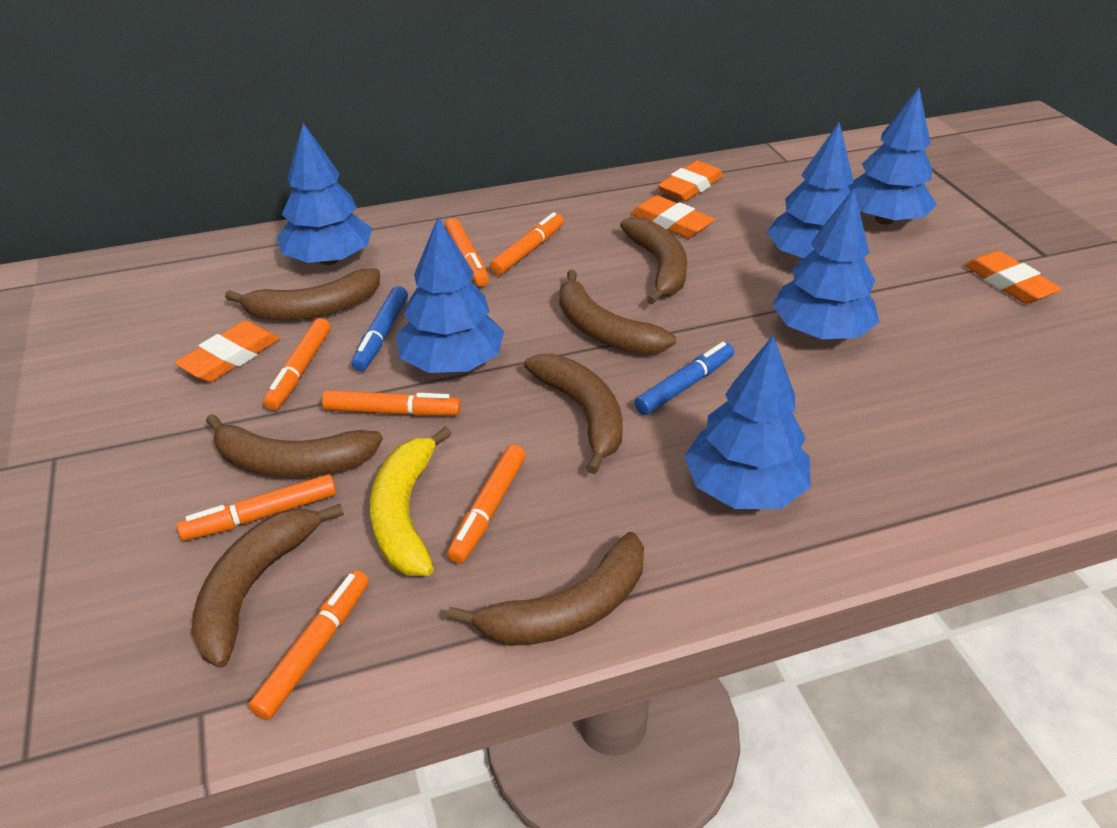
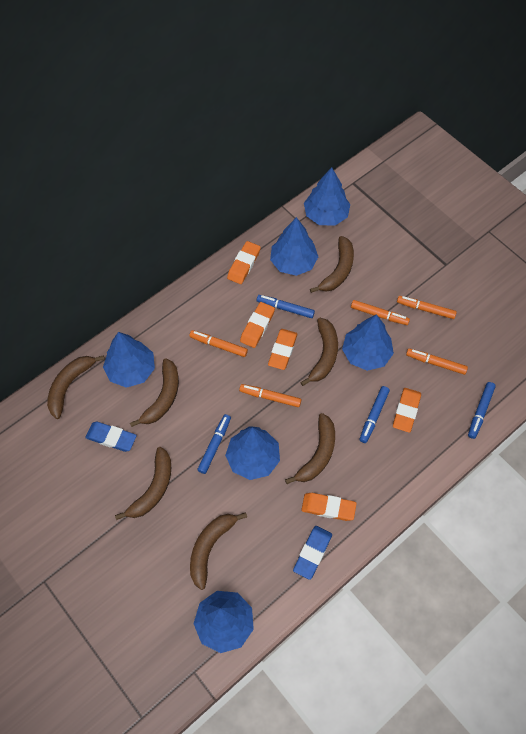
blue eraser: none = 0 -> [85,422,137,452] [293,526,332,580] = 2
blue marker: [352,286,408,371] [635,342,734,415] = 2 -> [197,414,231,474] [257,295,315,318] [359,386,390,443] [468,382,496,439] = 4
orange eraser: [175,321,280,382] [631,195,715,238] [658,161,723,201] [965,251,1062,304] = 4 -> [227,241,261,284] [240,302,275,348] [268,329,298,370] [301,493,357,521] [393,388,421,433] = 5
orange marker: [177,474,336,541] [248,570,369,720] [263,318,331,410] [322,390,461,416] [445,218,489,287] [447,445,526,564] [490,212,564,275] = 7 -> [189,330,248,357] [239,384,301,407] [351,300,410,325] [397,296,457,319] [406,348,468,375] = 5
yellow banana: [370,426,451,576] = 1 -> none = 0

